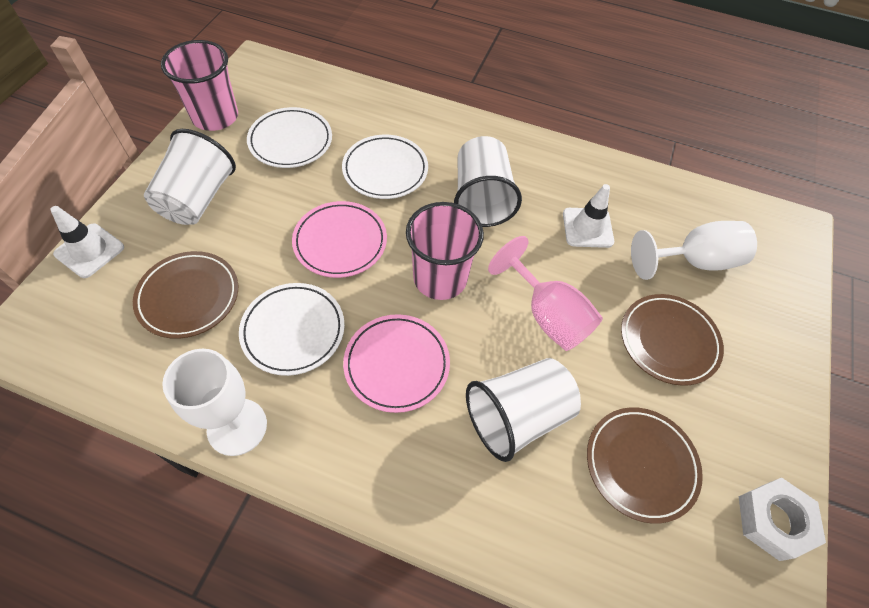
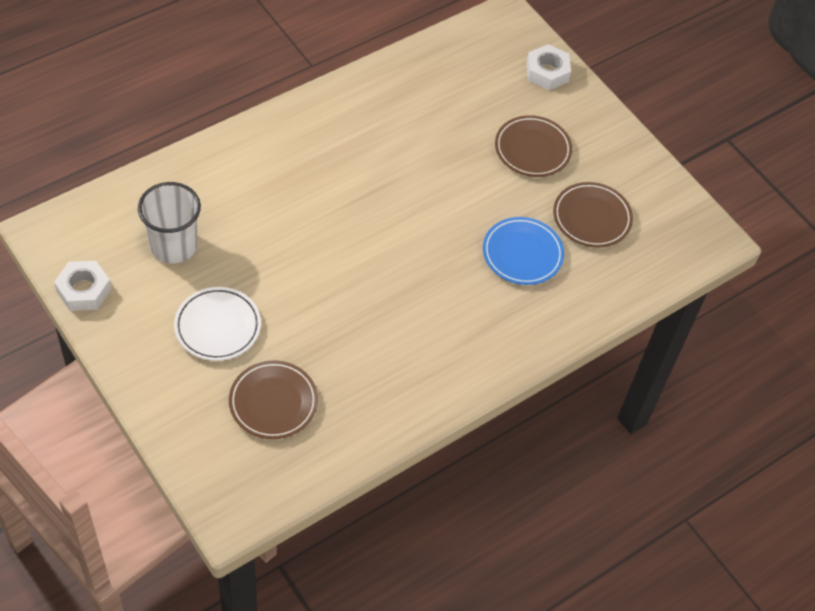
blue plate: none = 0 -> [483,217,564,285] = 1
pink cup: [161,40,238,131] [406,202,484,300] = 2 -> none = 0
pink goblet: [488,236,603,351] = 1 -> none = 0
pink plate: [292,201,387,278] [343,314,450,413] = 2 -> none = 0
white cup: [144,129,236,225] [454,136,522,227] [466,358,581,462] = 3 -> [138,182,201,263] = 1
white goblet: [162,349,267,456] [631,221,757,280] = 2 -> none = 0
white nut: [739,477,826,561] = 1 -> [54,261,111,311] [526,44,571,90] = 2
white plate: [239,283,345,376] [247,107,332,168] [342,135,428,199] = 3 -> [174,287,261,361] = 1
white traffic cone: [50,206,124,278] [563,184,614,248] = 2 -> none = 0

